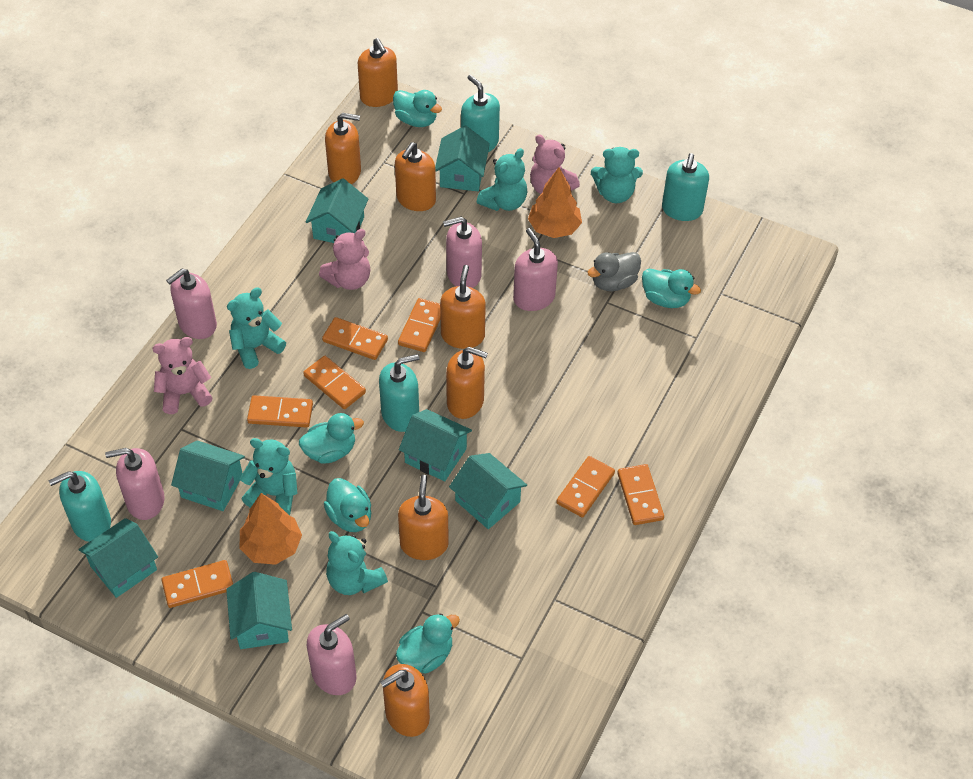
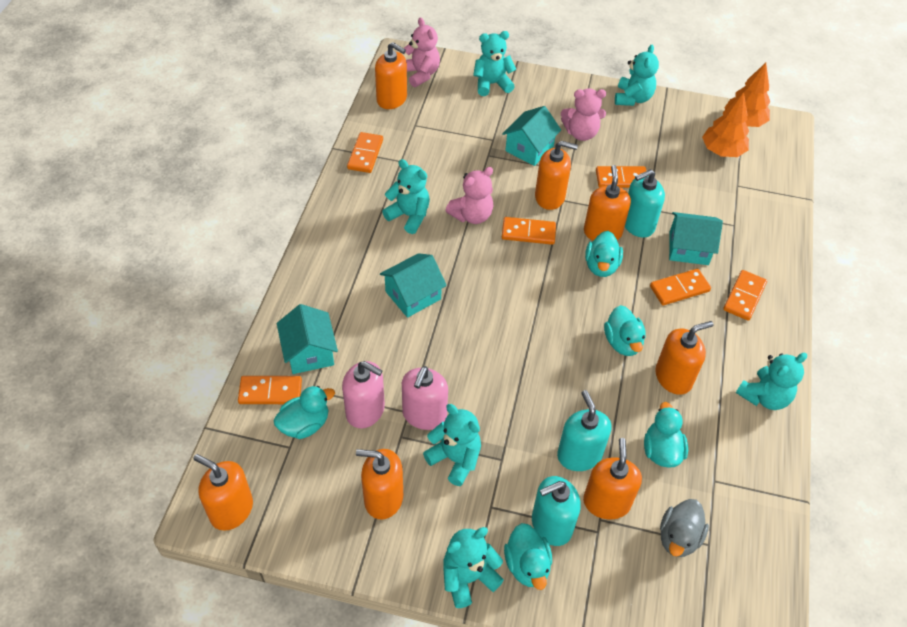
orange domino: [162,560,233,608] [247,395,313,427] [303,356,366,409] [322,317,388,360] [398,298,441,352] [556,456,615,517] [617,464,664,525] = 7 -> [238,376,302,404] [347,132,383,173] [502,217,556,245] [596,166,646,188] [650,269,711,305] [723,270,767,321] = 6
pink soap dispenser: [105,448,165,520] [166,269,217,339] [307,614,356,695] [443,217,482,288] [513,228,558,311] = 5 -> [342,361,385,428] [402,366,448,430] = 2
turquoise house: [79,518,158,598] [171,441,245,511] [226,572,292,649] [306,178,368,243] [399,409,472,481] [435,126,490,191] [449,453,527,529] = 7 -> [277,304,338,374] [380,253,447,318] [502,106,561,166] [669,212,723,265] = 4
turquoise soap dispenser: [48,471,111,542] [379,354,420,432] [461,75,500,152] [662,153,709,221] = 4 -> [532,476,581,546] [557,390,611,471] [625,169,665,238] = 3
turquoise teddy bear: [227,287,286,369] [240,438,298,515] [326,531,388,595] [477,148,527,211] [591,147,643,203] = 5 -> [382,159,430,234] [423,404,481,486] [443,527,504,608] [473,31,516,96] [615,44,659,106] [736,353,807,410] = 6

